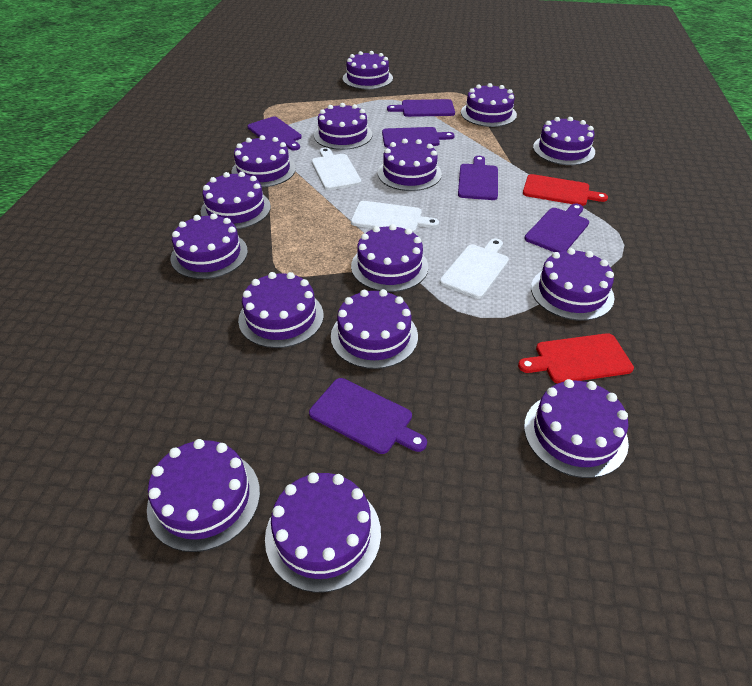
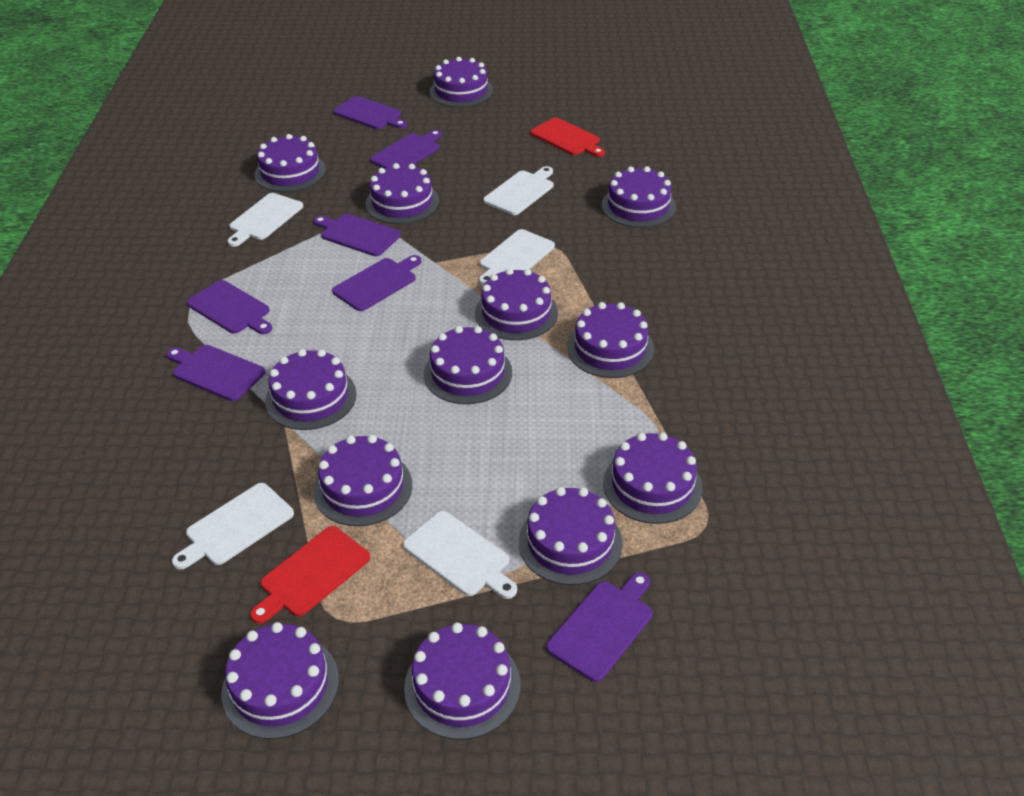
purple cake: [147,439,260,552] [170,213,248,279] [201,172,271,229] [232,135,296,187] [238,272,324,348] [265,472,381,593] [314,103,372,150] [331,289,418,369] [343,51,393,89] [351,224,428,292] [378,139,442,191] [461,83,517,127] [524,379,629,478] [531,248,614,321] [533,117,595,165] = 15 -> [221,622,339,739] [254,134,326,192] [265,349,357,430] [313,435,412,526] [365,163,439,224] [404,622,521,740] [424,326,512,404] [429,57,493,107] [475,268,558,340] [519,487,623,585] [567,302,654,378] [601,166,676,228] [603,432,702,524] = 13
purple cutting board: [248,117,302,151] [309,378,427,454] [382,127,455,147] [387,99,455,117] [458,156,498,200] [524,204,589,252] = 6 -> [166,345,266,401] [187,280,272,334] [313,214,401,256] [332,255,421,311] [333,96,407,129] [370,130,442,168] [546,572,653,682] = 7
white cutting board: [312,147,361,190] [351,201,439,233] [440,239,509,299] = 3 -> [172,483,294,570] [227,193,303,247] [403,511,517,599] [479,229,555,285] [483,166,553,215] = 5

